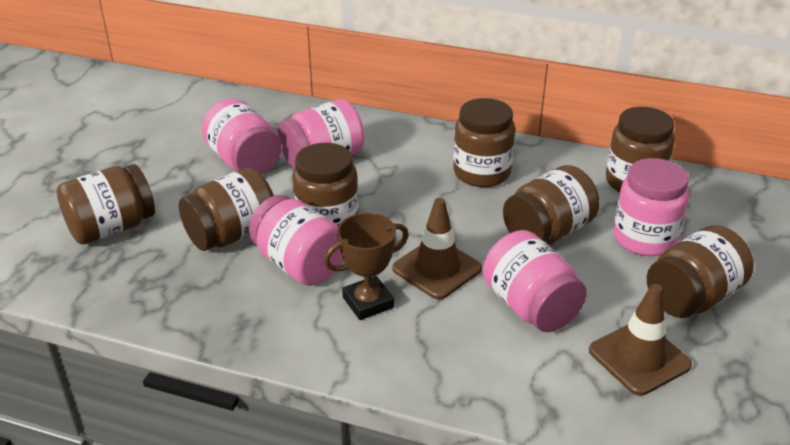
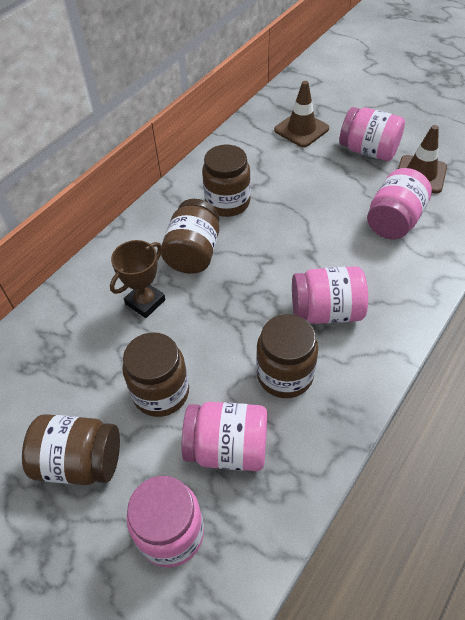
brown jar: [57,164,155,245] [179,168,274,251] [293,143,358,226] [453,98,515,187] [503,165,599,245] [606,107,675,192] [647,225,754,318] = 7 -> [22,414,120,485] [123,332,189,417] [161,199,220,274] [202,145,251,217] [256,314,318,398] = 5

